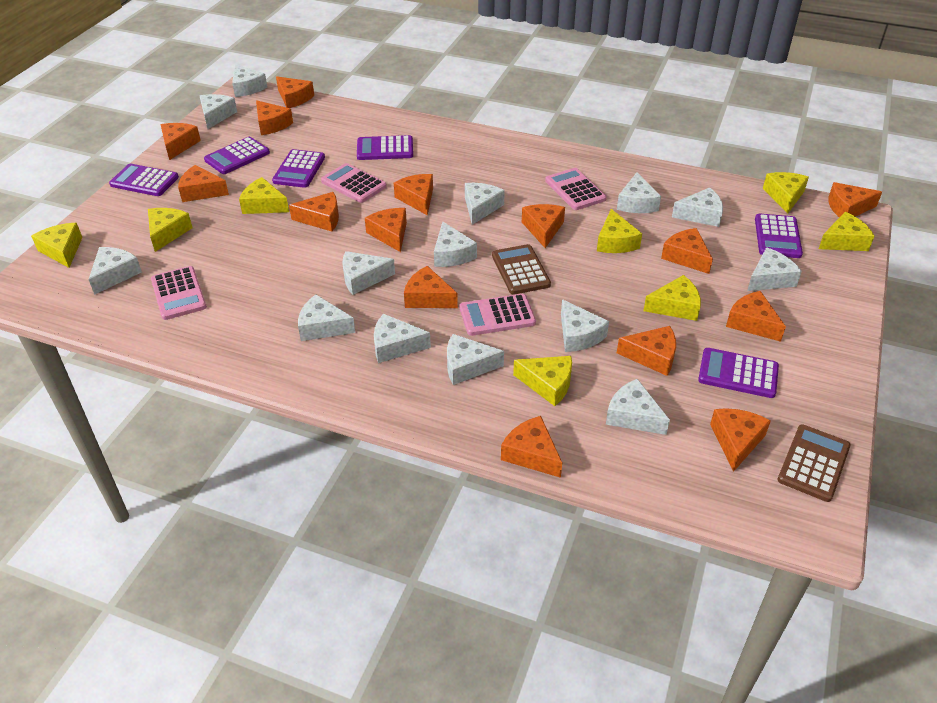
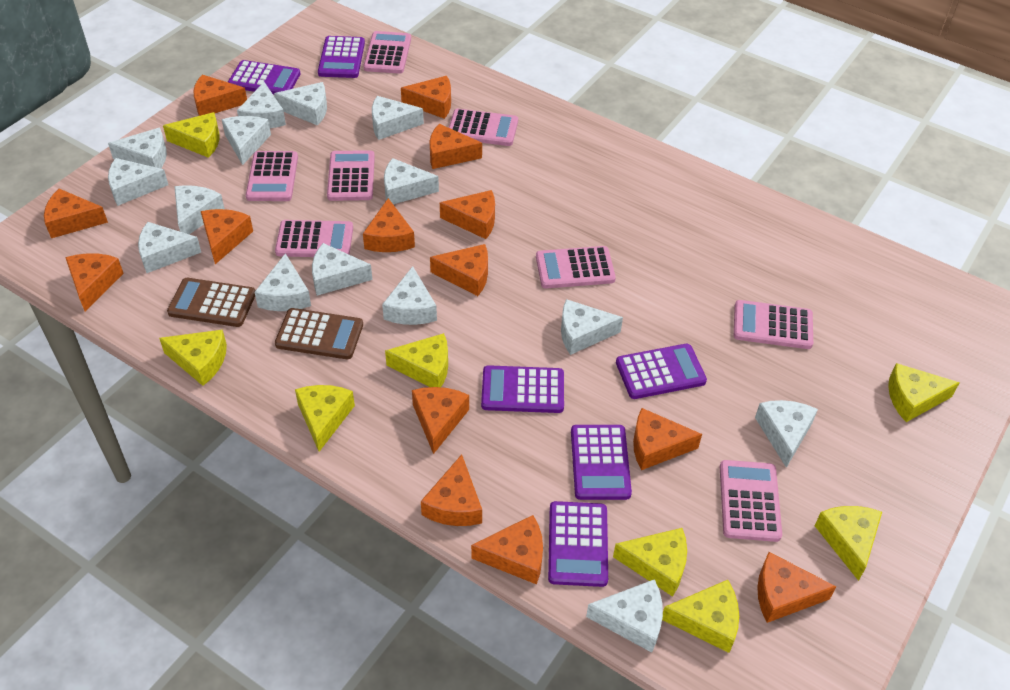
orange cheese: [160,123,201,160] [178,165,229,202] [256,100,293,135] [276,76,314,108] [289,192,339,232] [365,208,407,252] [394,174,433,215] [404,266,458,308] [501,416,562,478] [522,204,565,248] [617,326,676,376] [661,228,713,274] [710,408,771,472] [726,291,786,342] [828,182,882,217] = 15 -> [44,189,108,238] [65,253,124,311] [193,75,247,116] [201,209,253,264] [363,198,415,252] [401,76,451,119] [412,387,469,454] [421,454,482,526] [430,124,482,169] [430,244,488,296] [440,190,495,239] [471,515,543,584] [633,408,702,470] [757,552,836,623] = 14
pink calculator: [151,266,207,320] [321,163,387,203] [460,294,536,336] [545,168,607,210] = 4 -> [246,151,298,201] [275,220,353,257] [327,150,375,201] [363,31,411,74] [449,109,518,146] [536,246,616,288] [720,460,782,542] [734,300,813,349] = 8
white cheese: [88,247,142,295] [200,94,237,129] [232,65,267,97] [298,294,355,341] [342,251,395,295] [374,314,431,363] [434,221,477,267] [447,334,504,385] [465,183,505,225] [561,299,609,352] [606,379,670,435] [617,172,661,213] [672,188,723,227] [747,247,802,291] = 14 -> [108,128,167,168] [108,158,168,206] [138,222,201,273] [174,185,225,234] [222,116,271,165] [237,82,286,128] [255,253,311,311] [274,82,327,126] [312,243,373,296] [372,96,424,140] [382,266,437,325] [384,158,439,204] [561,299,623,355] [586,579,663,653] [755,400,818,468] = 15

